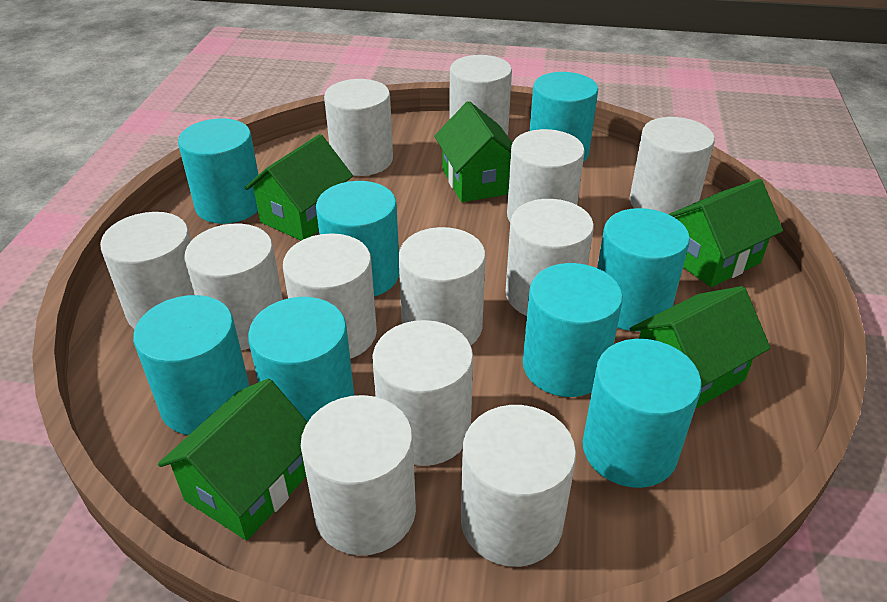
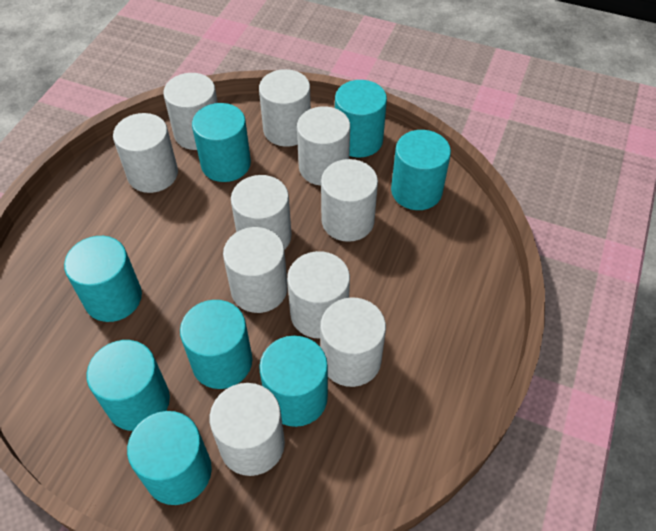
green house: [158,378,308,541] [245,134,353,241] [434,101,512,202] [630,286,770,409] [668,179,783,287] = 5 -> none = 0
white cylinder: [100,212,194,329] [185,224,283,350] [283,233,377,359] [301,395,416,556] [324,79,393,176] [373,320,473,466] [399,227,486,346] [449,55,512,135] [461,405,576,567] [506,199,594,316] [507,129,585,222] [630,117,715,217] = 12 -> [113,113,178,193] [163,73,218,150] [210,383,285,476] [223,227,288,313] [231,175,292,250] [259,69,311,147] [287,251,350,338] [297,106,350,186] [320,297,386,387] [321,159,378,242] = 10

